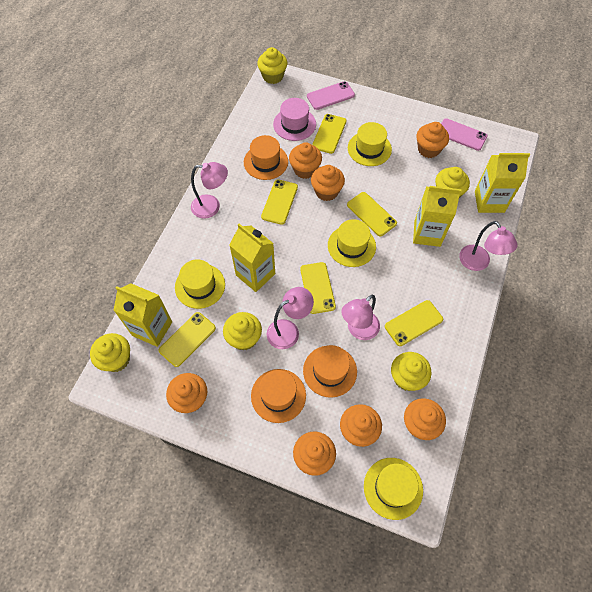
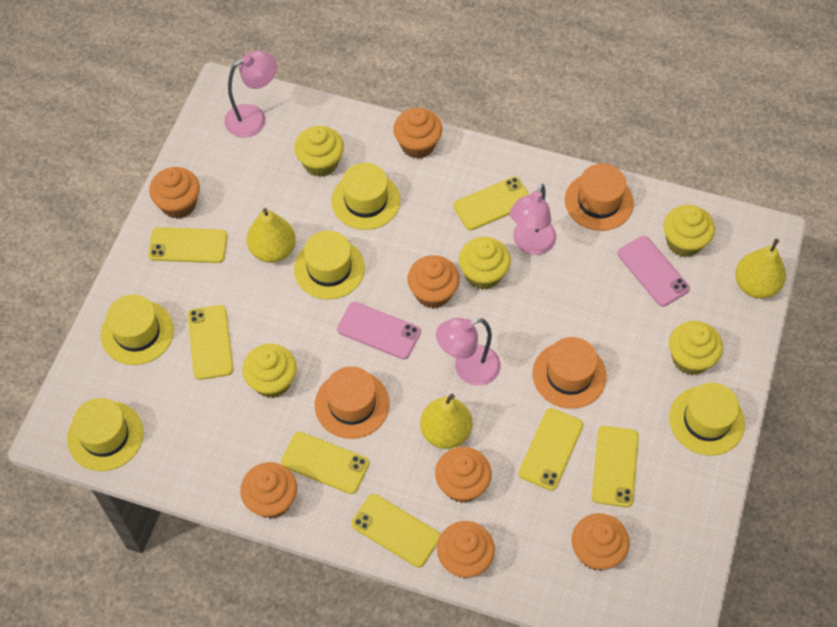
pink hat: [273,98,316,141] = 1 -> none = 0
pink lamp: [191,162,228,219] [267,287,314,349] [341,294,380,340] [459,221,518,271] = 4 -> [224,51,277,138] [436,318,501,386] [509,184,556,255] = 3
yellow carton: [113,283,172,347] [229,224,275,292] [413,186,461,247] [475,153,530,213] = 4 -> none = 0
yellow hat: [175,260,225,309] [328,219,376,267] [348,122,392,166] [364,458,423,520] = 4 -> [67,398,144,471] [101,294,174,365] [294,230,365,299] [332,163,400,230] [669,383,745,456] = 5
yellow pear: none = 0 -> [247,208,296,263] [420,394,472,449] [735,238,786,299] = 3
yellow phone: [159,312,216,367] [261,179,298,225] [300,262,336,314] [312,114,347,154] [347,192,397,236] [385,300,443,346] = 6 -> [148,227,227,263] [188,305,233,380] [281,432,369,494] [352,494,440,567] [453,177,530,230] [519,408,583,491] [592,426,639,507] = 7

